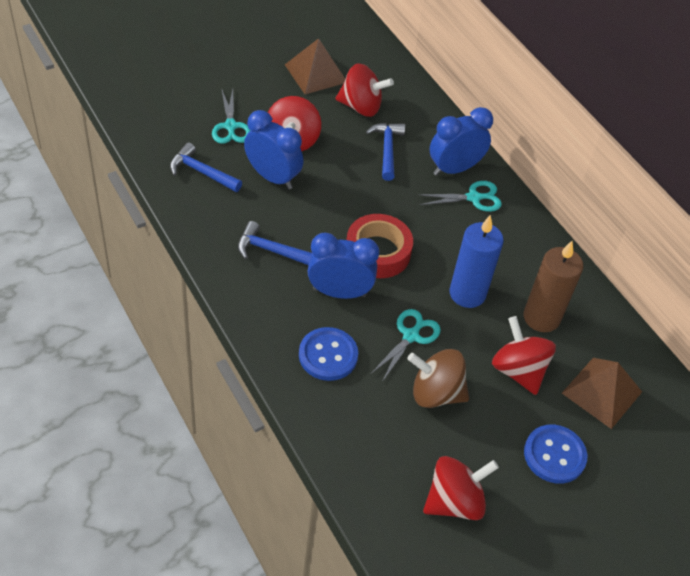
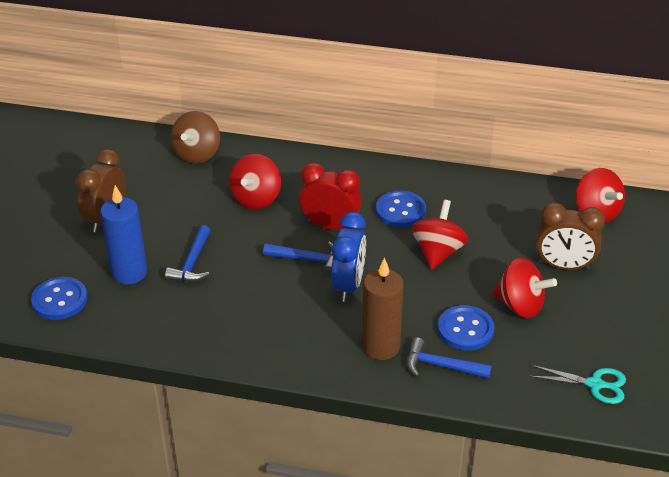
blue button: [299,327,358,381] [524,424,587,484] = 2 -> [31,277,87,320] [376,190,426,228] [438,305,494,351] = 3
blue clock: [244,110,304,189] [308,233,379,299] [430,107,493,176] = 3 -> [331,212,366,302] = 1
brown clock: none = 0 -> [76,149,126,233] [536,202,605,270] = 2
brown pyramid: [285,38,345,94] [562,358,642,429] = 2 -> none = 0
red clock: none = 0 -> [299,163,362,230] = 1
red tape: [347,214,413,278] = 1 -> none = 0
turquoise scissors: [212,89,251,144] [371,309,441,382] [418,181,502,212] = 3 -> [530,365,626,404] = 1

